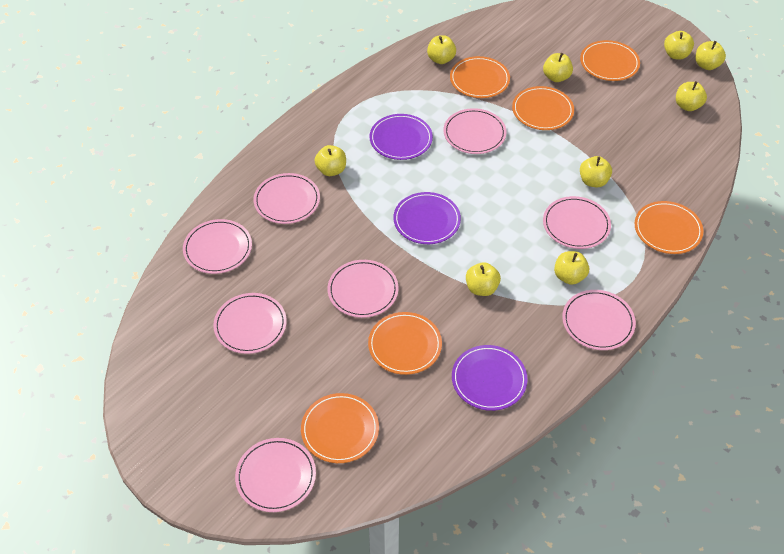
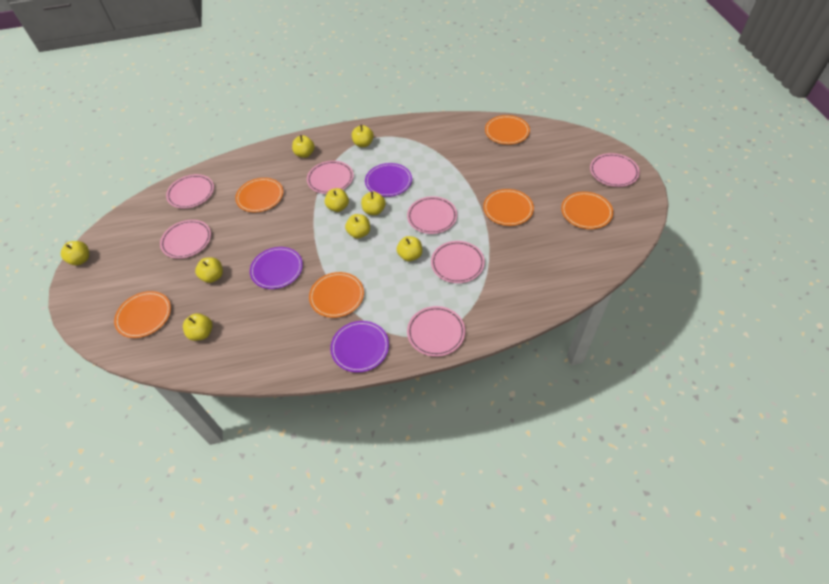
pink plate: [183,219,252,274] [213,293,287,354] [235,438,316,512] [254,173,320,224] [328,260,399,318] [443,108,506,154] [543,196,611,249] [562,290,636,350] = 8 -> [160,220,211,259] [166,174,214,208] [307,161,354,194] [407,196,457,234] [407,306,465,357] [431,241,485,283] [590,153,640,187] = 7

